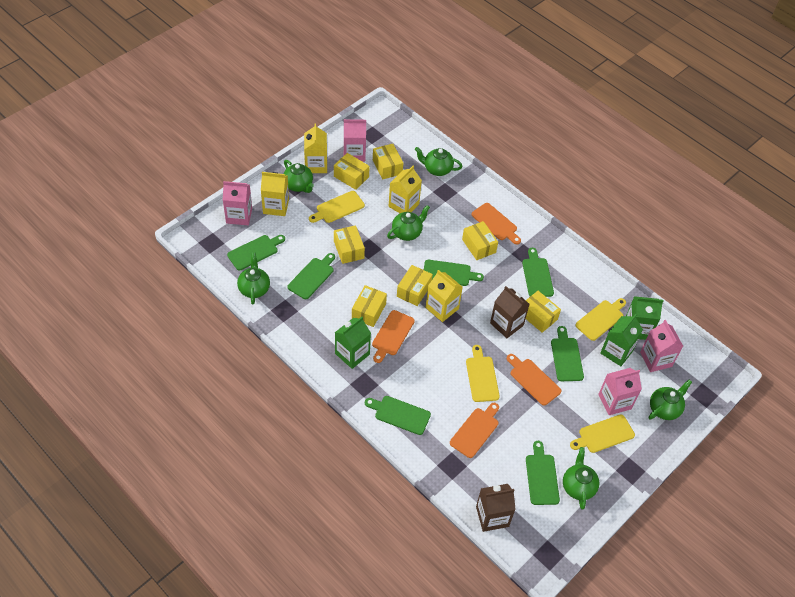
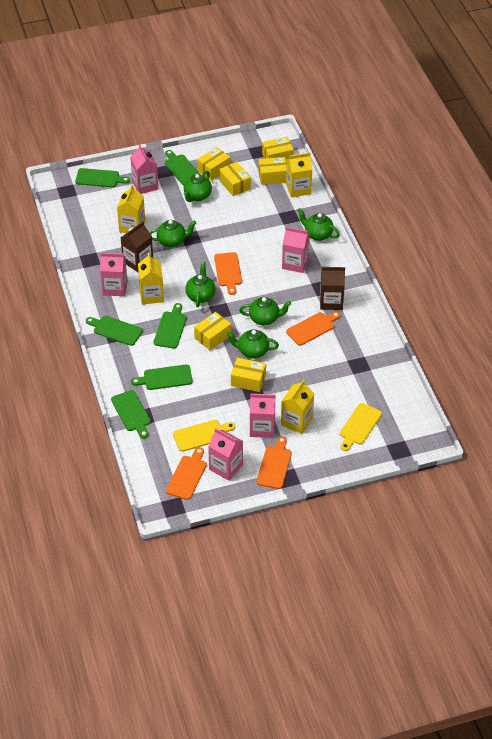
green carton: [335,317,371,369] [600,314,643,366] [626,296,663,340] = 3 -> none = 0
green cutting board: [227,235,285,271] [288,253,335,299] [365,396,431,435] [424,260,484,286] [522,248,554,297] [526,441,560,505] [551,326,584,381] = 7 -> [75,168,130,187] [86,316,143,346] [111,390,151,439] [131,364,193,390] [153,303,187,349] [165,150,201,185] = 6
pink carton: [223,181,252,225] [343,119,366,162] [598,368,642,415] [640,320,683,372] = 4 -> [100,253,127,296] [130,144,158,194] [208,428,243,481] [250,394,275,438] [282,227,310,273] = 5
yellow box: [334,153,370,190] [334,225,365,264] [352,285,387,327] [373,144,403,179] [397,265,433,306] [462,221,498,260] [526,291,561,333] = 7 -> [194,312,231,350] [197,147,230,181] [219,162,251,196] [231,358,266,392] [258,157,287,185] [262,137,294,163] = 6
yellow cutting board: [309,191,365,223] [466,345,500,402] [570,414,635,453] [575,298,626,341] = 4 -> [173,420,236,452] [340,403,382,451] = 2

